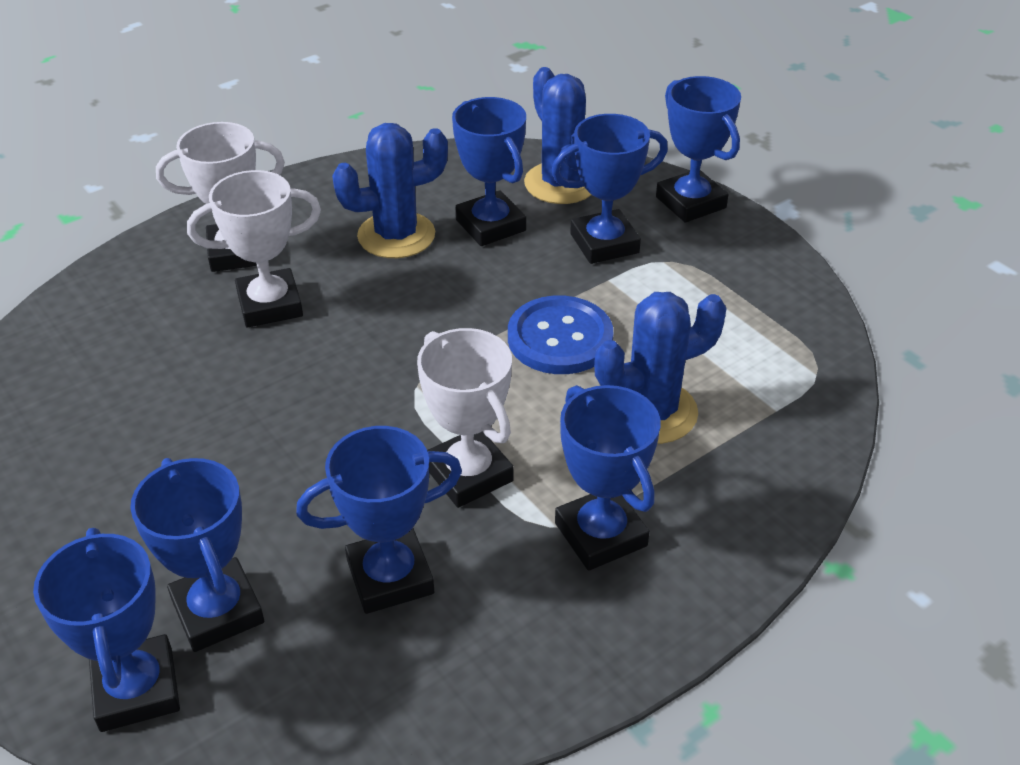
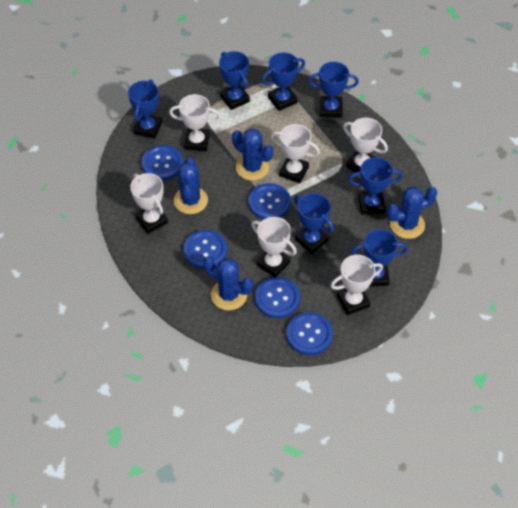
blue button: [508,296,614,374] = 1 -> [142,145,183,180] [183,230,227,269] [249,183,291,219] [255,277,300,318] [286,312,333,355] = 5
blue cactus: [332,123,448,258] [524,67,591,204] [594,292,726,444] = 3 -> [174,157,208,214] [203,256,253,310] [232,128,273,181] [387,187,437,239] = 4
white trophy: [156,122,285,272] [187,170,321,327] [417,328,514,508] = 3 -> [130,173,168,234] [169,94,221,151] [251,217,297,277] [271,124,320,183] [331,255,383,315] [343,118,388,172] = 6

